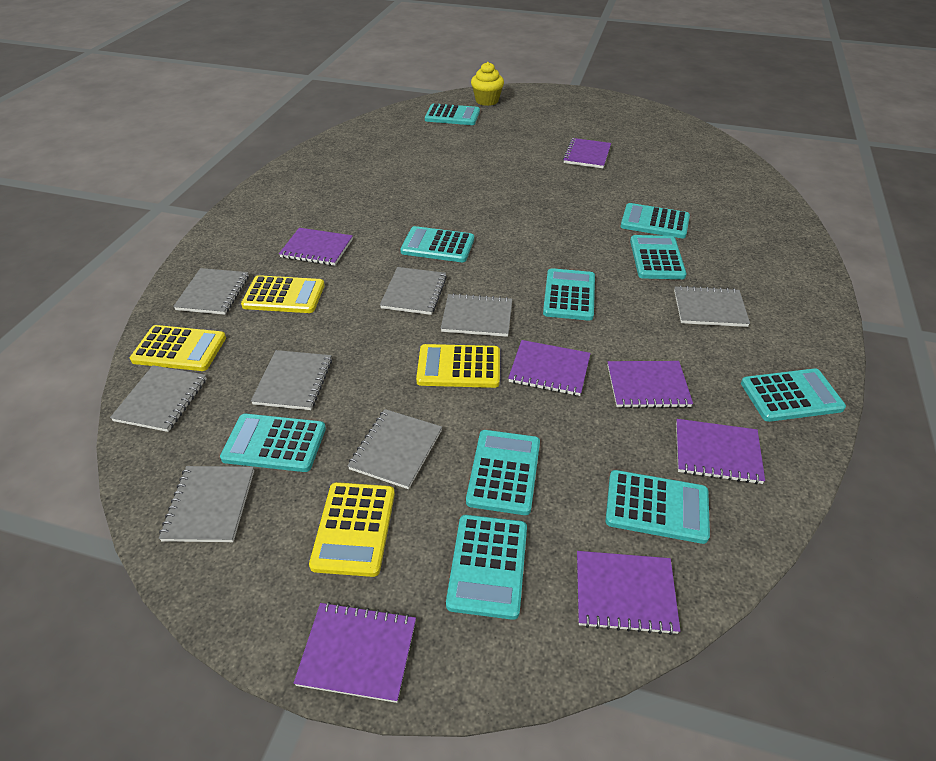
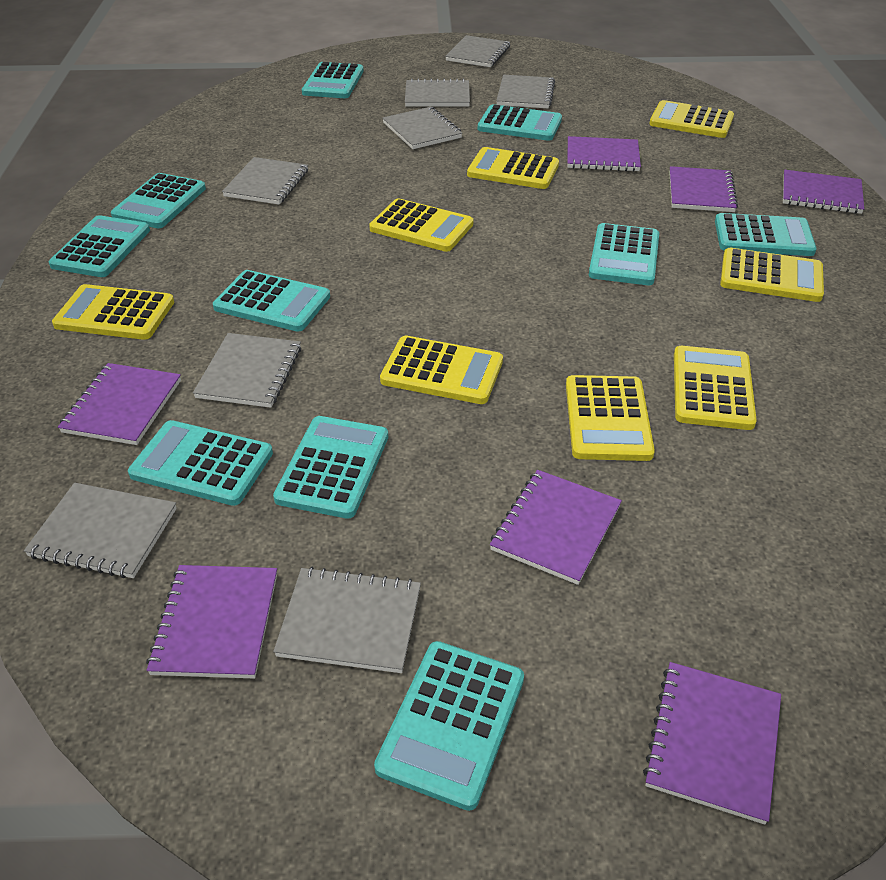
yellow calculator: [130,325,226,371] [241,275,325,313] [309,482,395,577] [416,344,500,388] = 4 -> [52,284,174,340] [369,198,473,252] [380,336,503,404] [467,147,559,189] [566,375,655,461] [649,100,734,138] [674,346,757,430] [720,248,824,302] = 8
yellow cupcake: [471,62,504,106] = 1 -> none = 0

